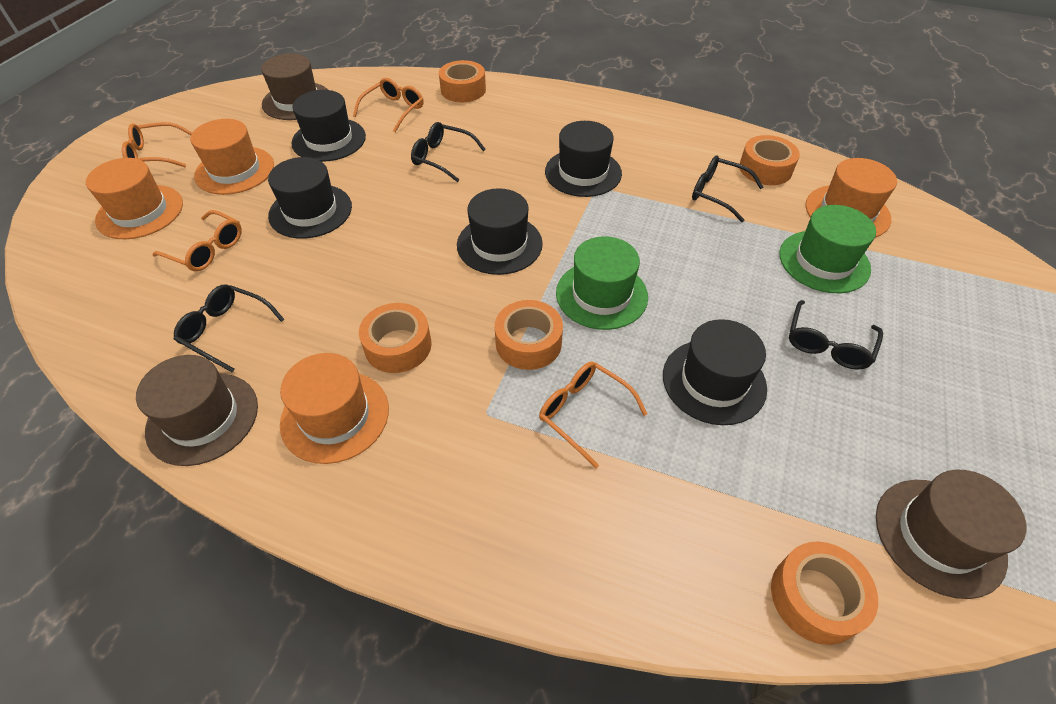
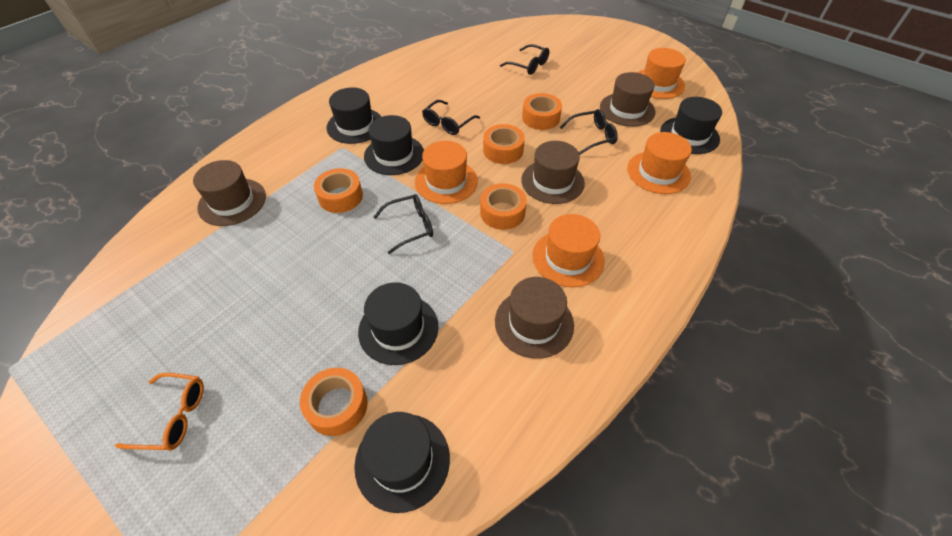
brown hat: [136,355,258,466] [261,54,328,120] [876,470,1026,599] = 3 -> [193,160,266,226] [495,277,574,359] [521,141,585,204] [600,72,656,127] = 4
green hat: [556,236,648,330] [779,205,876,293] = 2 -> none = 0
orange glasses: [122,122,192,167] [152,210,242,271] [353,78,424,132] [539,361,647,469] = 4 -> [115,373,204,451] = 1

